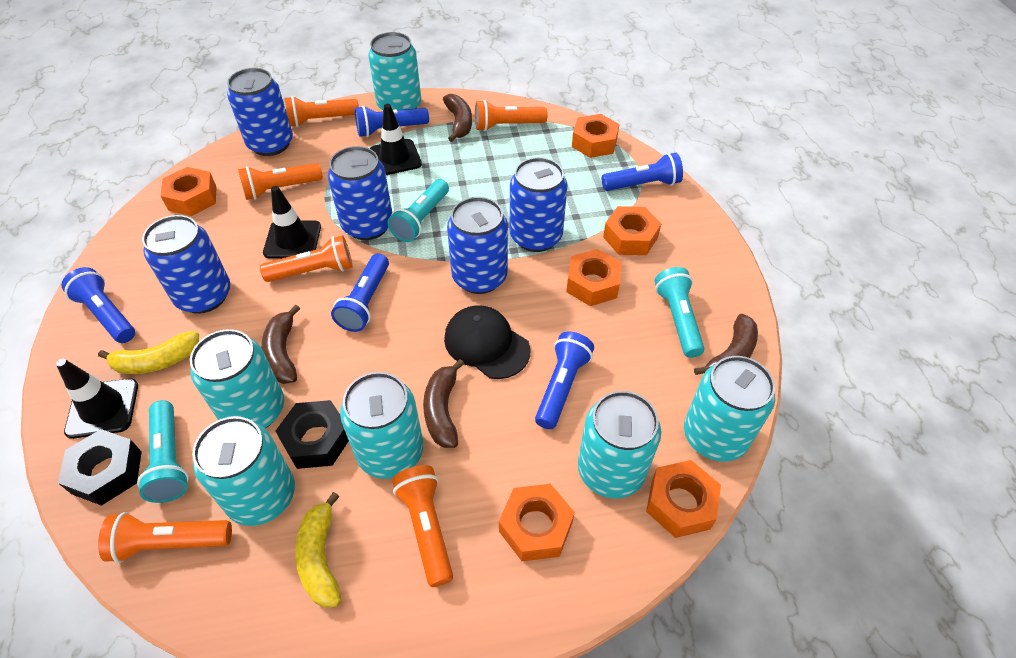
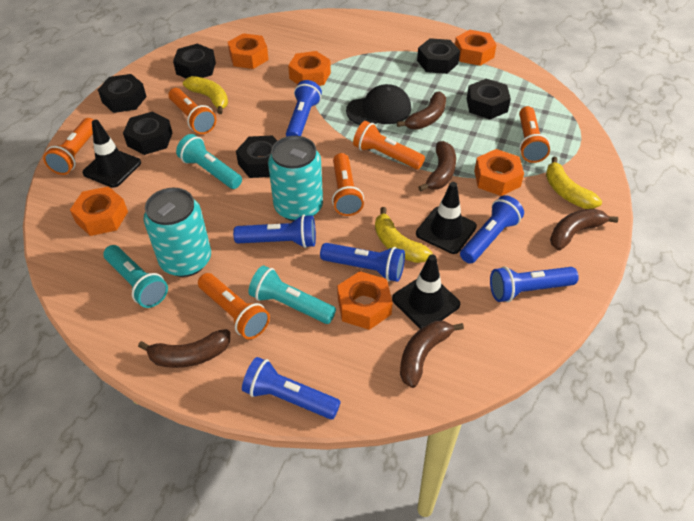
black nut: [58,429,142,506] [276,400,349,469] = 2 -> [98,74,147,113] [123,112,172,155] [173,43,216,79] [236,136,277,178] [417,38,460,74] [467,79,511,119] = 6
blue can: [142,215,230,314] [227,68,293,156] [328,146,392,240] [447,197,508,294] [510,157,568,252] = 5 -> none = 0
blue flashlight: [61,267,135,343] [331,253,389,332] [355,106,429,137] [535,332,594,429] [602,153,683,191] = 5 -> [233,214,316,248] [242,357,341,419] [286,80,322,137] [320,243,405,282] [460,195,524,264] [490,266,579,302] = 6
brown banana: [261,304,300,384] [423,359,464,448] [443,94,472,142] [694,314,758,375] = 4 -> [138,329,230,368] [397,92,446,130] [400,321,464,388] [418,141,456,191] [550,209,618,250] = 5
turquoise can: [190,329,284,429] [192,416,295,526] [340,372,423,479] [368,32,421,110] [578,391,661,498] [684,356,775,462] = 6 -> [144,188,211,277] [268,136,323,221] = 2
yellow banana: [98,331,199,374] [295,492,342,608] = 2 -> [183,76,228,114] [375,207,433,263] [546,157,602,209] = 3

